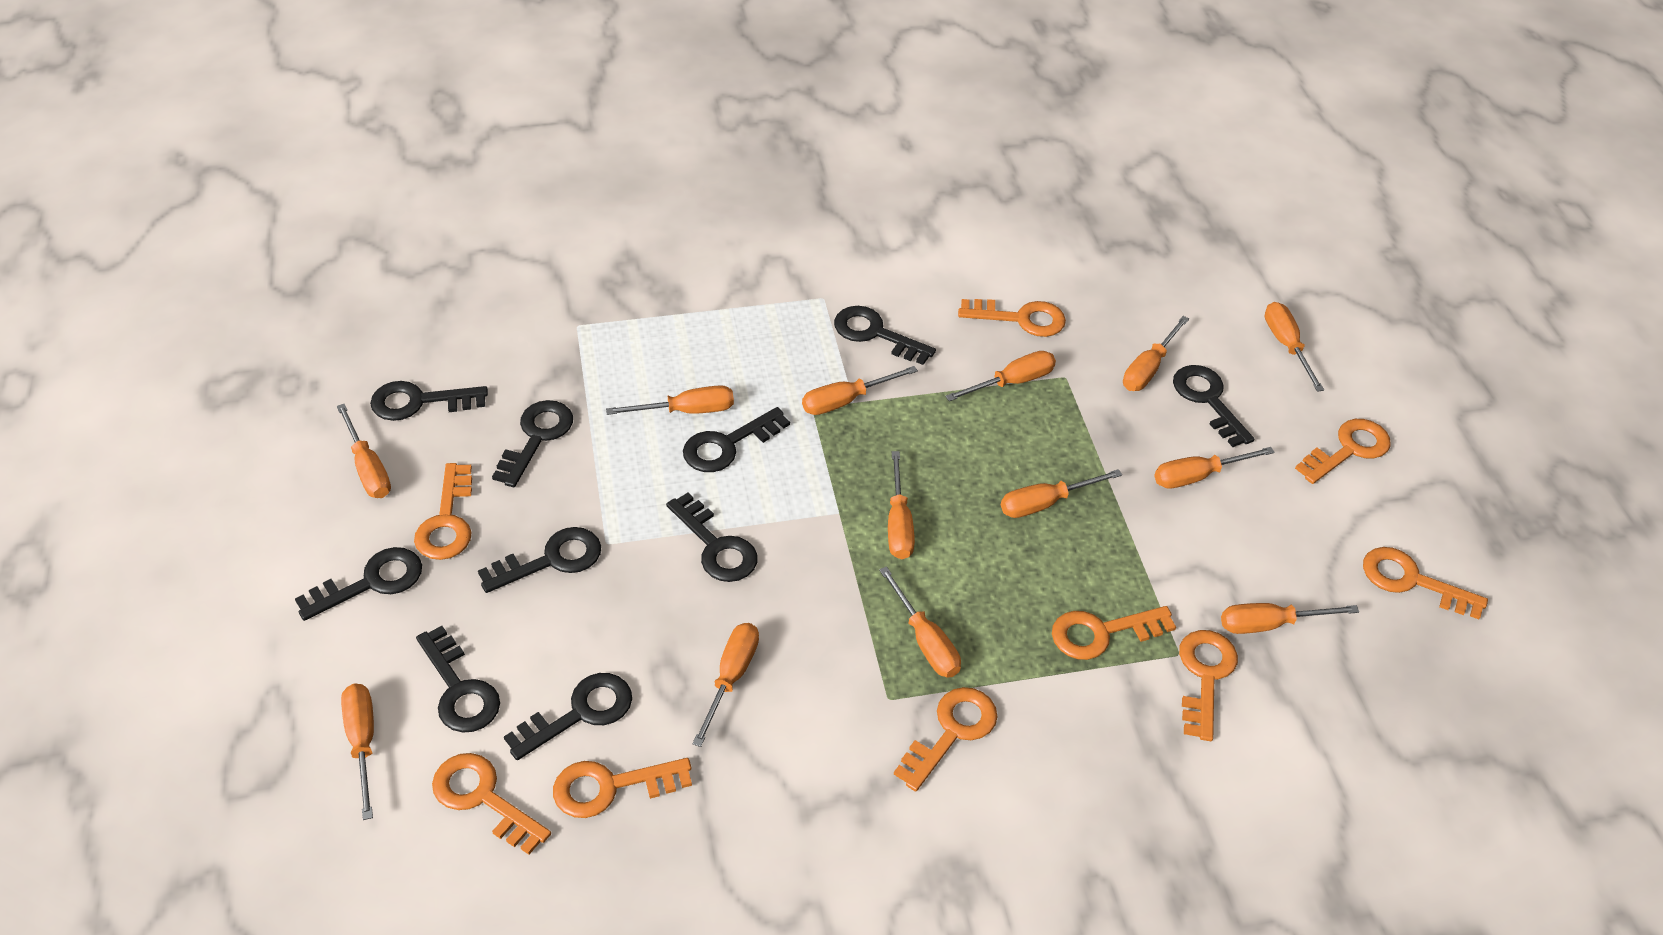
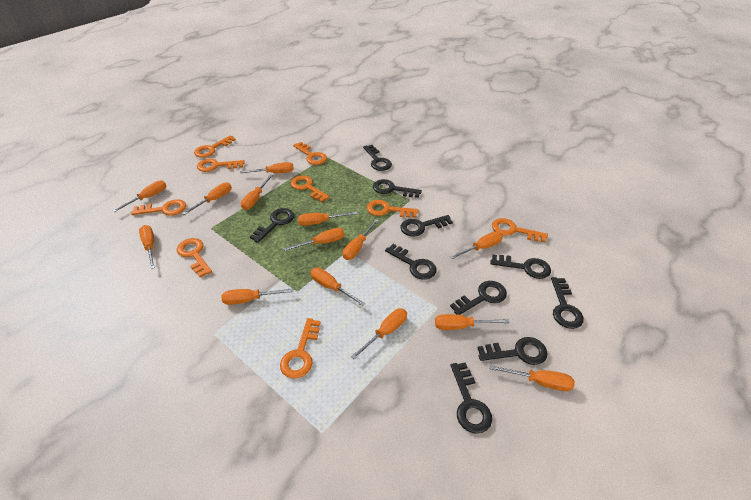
orange screwdriver: [337,404,391,498] [341,684,374,820] [606,385,734,415] [692,623,759,747] [802,366,918,415] [879,566,961,677] [888,451,915,559] [945,351,1056,401] [1001,469,1122,518] [1123,316,1189,391] [1154,447,1275,489] [1221,603,1359,634] [1265,302,1324,392] = 13 -> [112,180,166,212] [139,225,155,269] [182,182,232,215] [222,288,294,305] [240,162,294,173] [241,174,273,210] [283,228,344,251] [298,212,357,226] [310,268,365,306] [343,219,379,260] [351,308,407,359] [435,314,509,330] [450,231,503,259] [490,365,575,391] = 14

